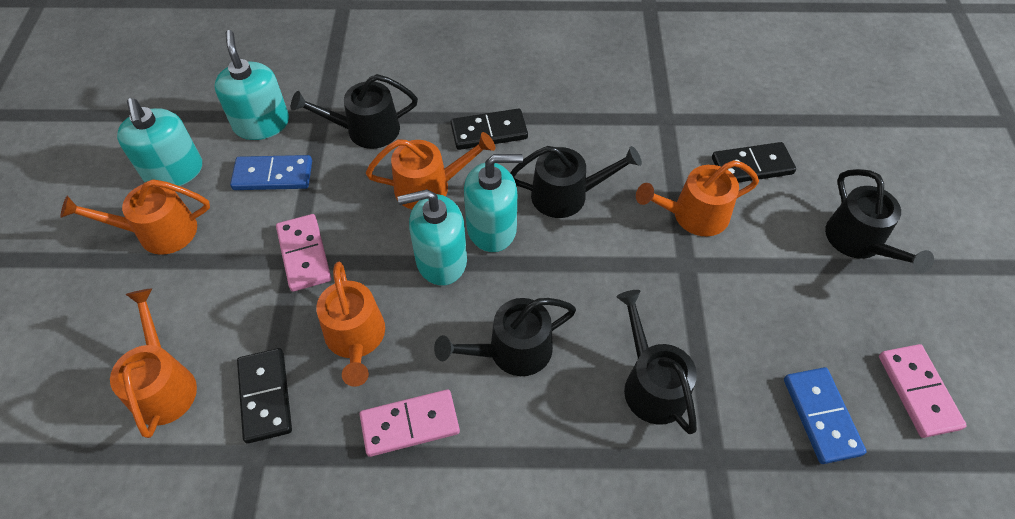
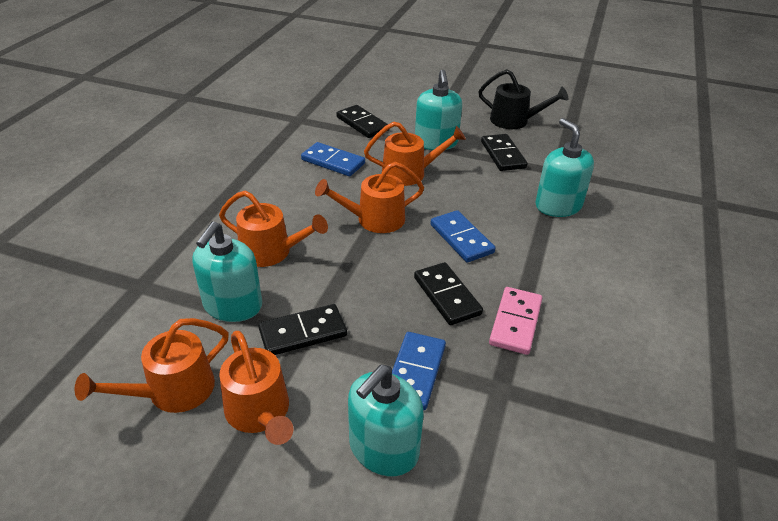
black domino: [237,348,292,443] [451,108,528,150] [712,142,796,183] = 3 -> [258,304,347,355] [337,105,388,138] [414,262,483,325] [481,134,528,171] = 4
black watering can: [291,74,418,149] [434,298,576,376] [510,146,642,218] [616,290,697,434] [825,169,934,273] = 5 -> [478,69,568,129] = 1
blue domino: [230,155,312,190] [784,367,867,464] = 2 -> [301,142,365,176] [392,332,446,410] [430,210,495,263] = 3
pink domino: [276,214,331,292] [360,389,460,457] [879,344,967,438] = 3 -> [489,287,542,355] = 1

